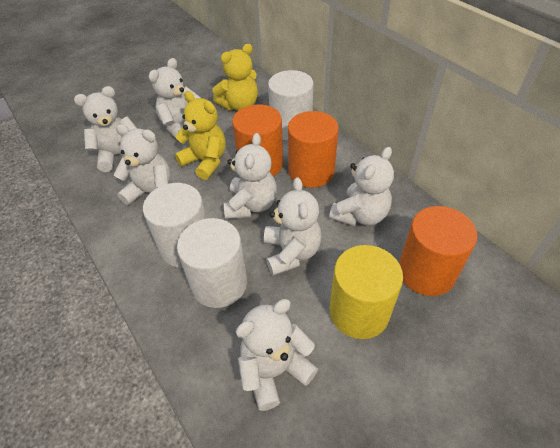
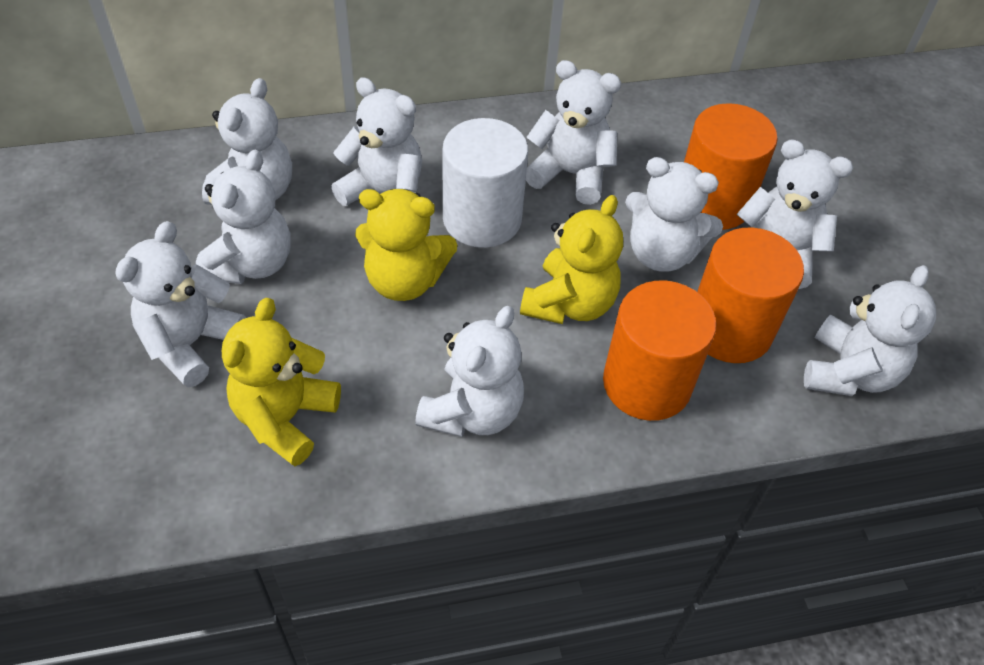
white cylinder: [143,183,207,268] [177,218,247,308] [268,70,314,140] = 3 -> [443,118,528,248] = 1
white teddy bear: [74,86,137,172] [114,124,170,205] [149,58,201,138] [224,133,277,219] [236,299,318,411] [264,177,322,276] [329,147,394,226] = 7 -> [115,221,246,387] [196,150,291,284] [202,78,292,205] [331,77,422,206] [415,306,524,437] [526,60,621,205] [625,157,723,272] [737,139,853,289] [804,265,936,396] = 9
yellow cylinder: [330,245,403,339] = 1 -> none = 0
yellow teddy bear: [175,91,226,180] [212,44,258,111] = 2 -> [222,298,341,466] [355,189,457,301] [520,195,623,324] = 3

